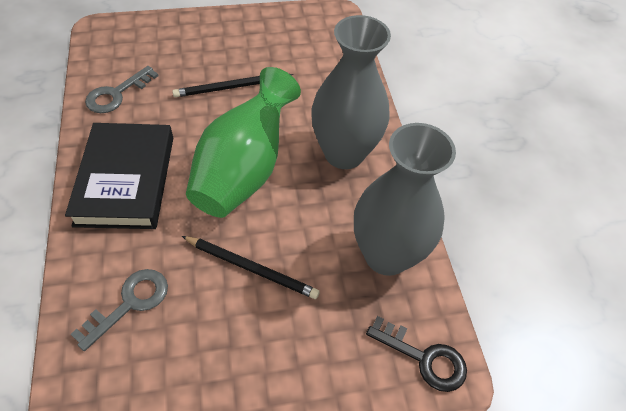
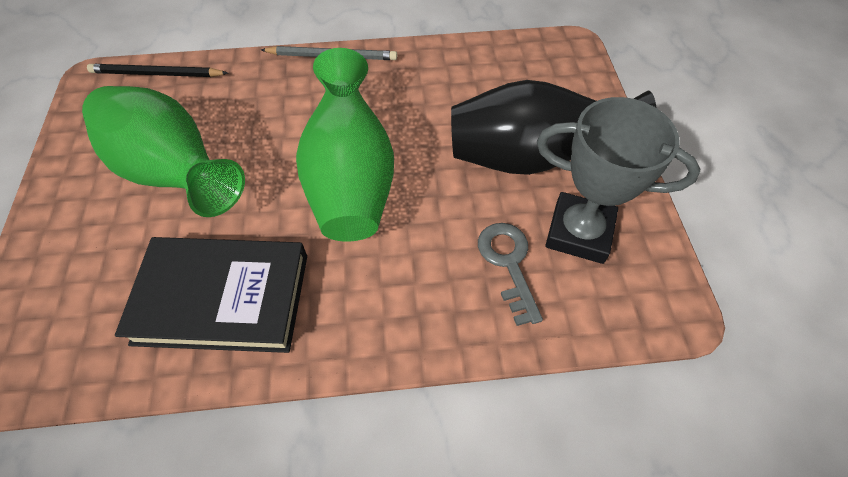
black key: [366,316,467,392] = 1 -> none = 0
black pencil: [172,74,293,97] [182,236,320,299] = 2 -> [87,64,228,77] = 1
black vase: none = 0 -> [451,80,656,175] = 1
green vase: [186,67,301,218] = 1 -> [82,86,245,217] [296,48,394,241] = 2
grey key: [71,269,168,351] [85,66,158,113] = 2 -> [478,223,543,326] = 1
grey pencil: none = 0 -> [261,46,397,60] = 1
grey trophy: none = 0 -> [537,97,700,264] = 1
grey vase: [311,15,391,169] [354,123,456,276] = 2 -> none = 0

